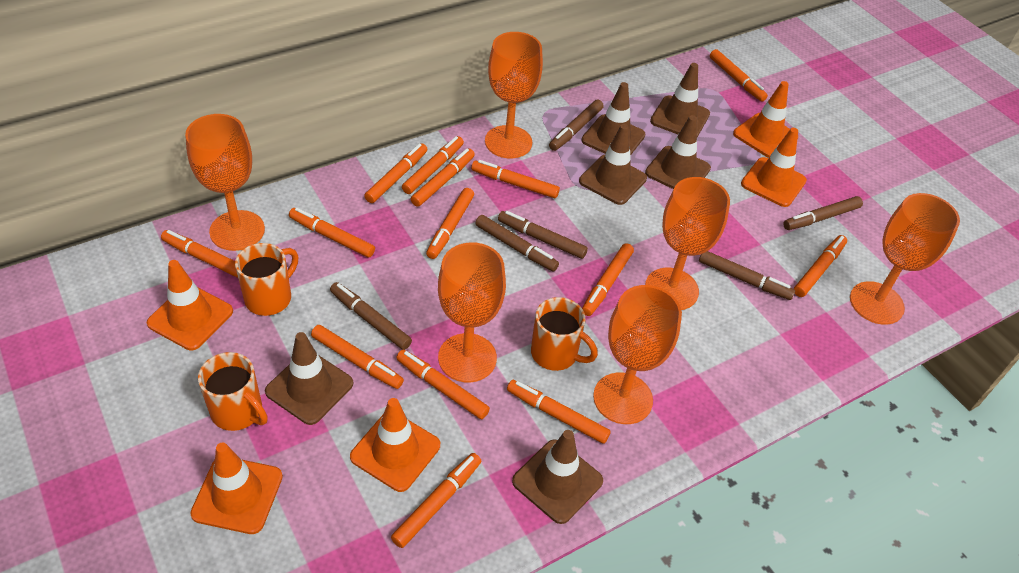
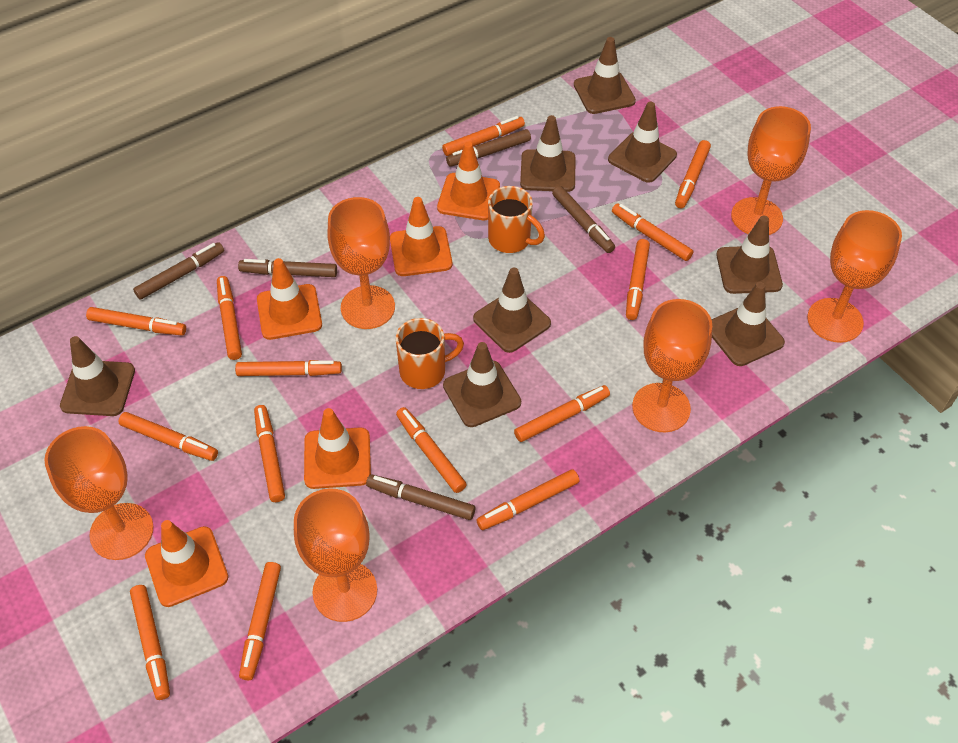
brown marker: [330,282,412,350] [475,215,559,271] [498,211,588,259] [549,100,604,151] [699,251,795,300] [783,196,863,230] = 6 -> [133,242,224,300] [238,259,337,277] [366,474,475,520] [446,129,531,167] [552,186,615,253] = 5
brown traffic cone: [265,332,353,425] [512,430,603,524] [579,124,647,205] [582,82,645,156] [645,115,711,189] [650,63,710,137] = 6 -> [60,336,135,416] [443,342,521,427] [473,268,551,353] [520,115,575,192] [574,37,636,114] [608,102,677,183] [711,282,785,366] [716,216,783,294] = 8
orange mug: [198,352,268,431] [235,243,298,316] [531,297,598,371] = 3 -> [396,318,464,389] [488,186,545,253] = 2

